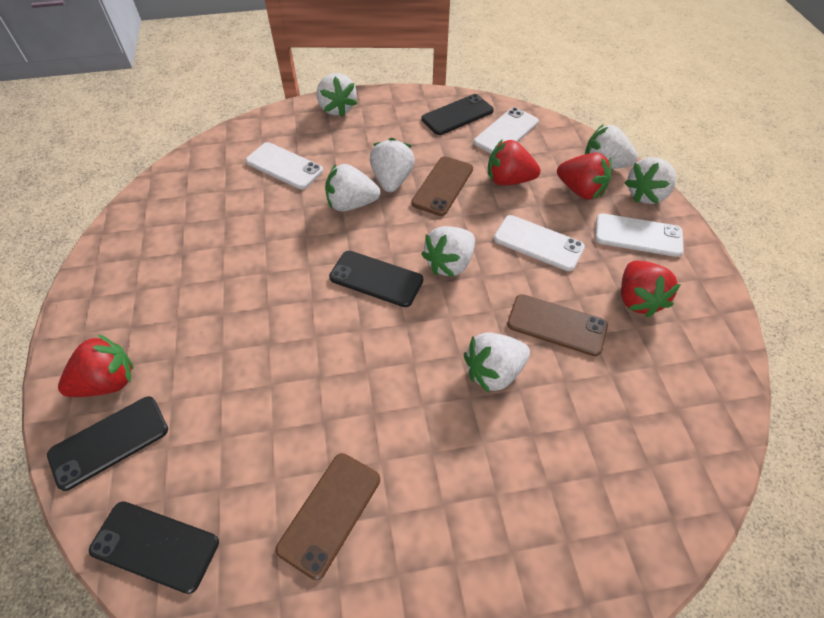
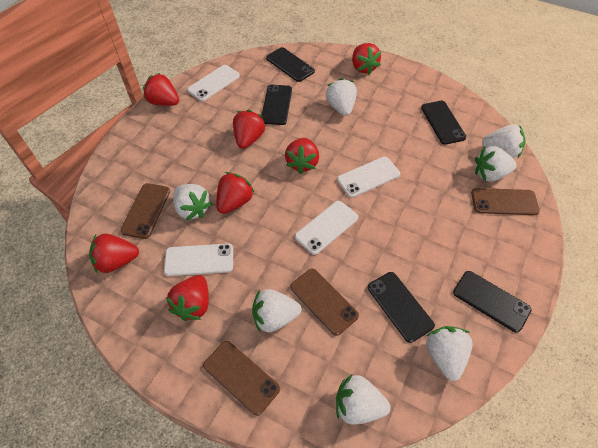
black phone: [47,396,168,491] [89,501,219,594] [329,251,423,307] [422,94,494,135] = 4 -> [261,84,292,125] [266,47,315,82] [368,272,435,343] [421,101,466,145] [453,271,531,333] = 5
brown phone: [276,453,380,580] [411,156,473,216] [507,294,608,356] = 3 -> [120,183,170,239] [203,341,280,416] [290,269,359,336] [471,188,540,215] = 4
red strawberry: [58,334,133,397] [488,139,541,186] [557,152,612,200] [621,261,681,317] = 4 -> [89,234,139,274] [143,73,179,106] [166,275,209,321] [216,172,255,214] [233,110,266,149] [285,138,319,174] [352,43,381,75] = 7

